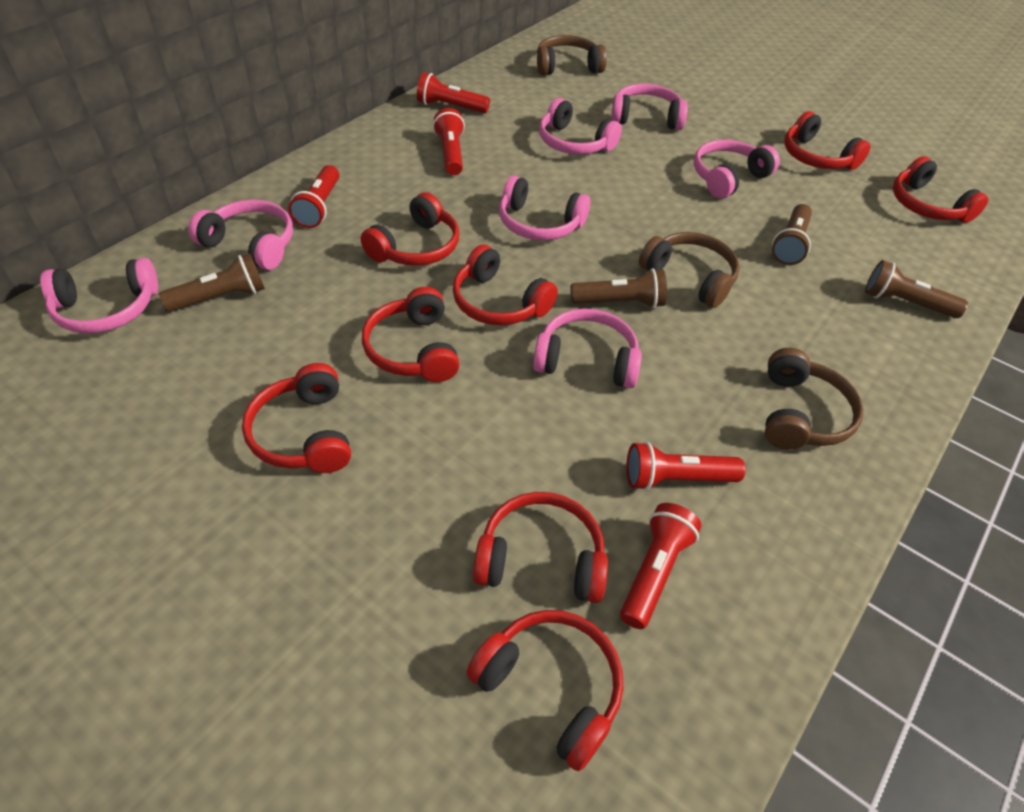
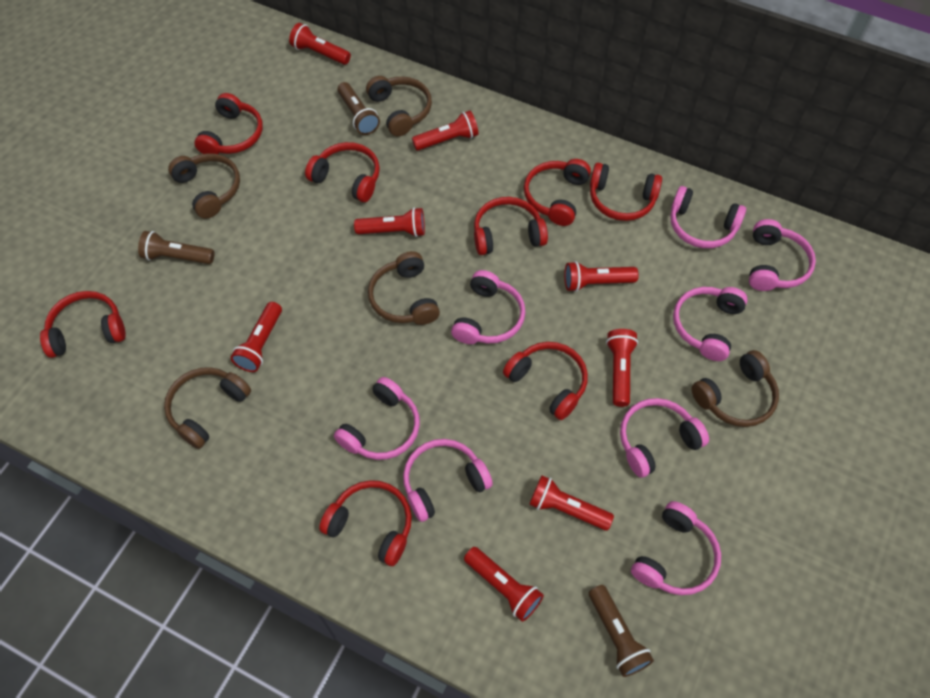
brown flashlight: [159,253,265,312] [571,268,667,308] [772,204,812,265] [865,260,968,318] = 4 -> [138,231,214,264] [337,82,380,135] [589,585,654,677] = 3
brown headphones: [537,35,607,75] [639,232,740,308] [765,348,864,450] = 3 -> [164,367,251,449] [168,153,240,218] [366,76,432,136] [368,251,440,325] [691,350,779,427] = 5
pink headphones: [40,258,158,334] [188,200,293,270] [499,175,590,240] [533,308,642,388] [539,98,622,155] [611,84,688,130] [694,140,780,199] = 7 -> [334,377,420,460] [403,439,493,522] [451,270,526,344] [620,398,709,477] [631,501,721,595] [670,186,746,248] [673,287,748,361] [749,219,816,291] = 8
red flashlight: [288,165,339,228] [417,72,490,113] [433,108,465,175] [620,503,701,629] [626,442,746,491] = 5 -> [231,302,282,372] [289,23,351,65] [354,207,425,237] [412,111,479,151] [464,547,544,622] [529,475,614,531] [564,261,639,292] [606,329,638,407] = 8

